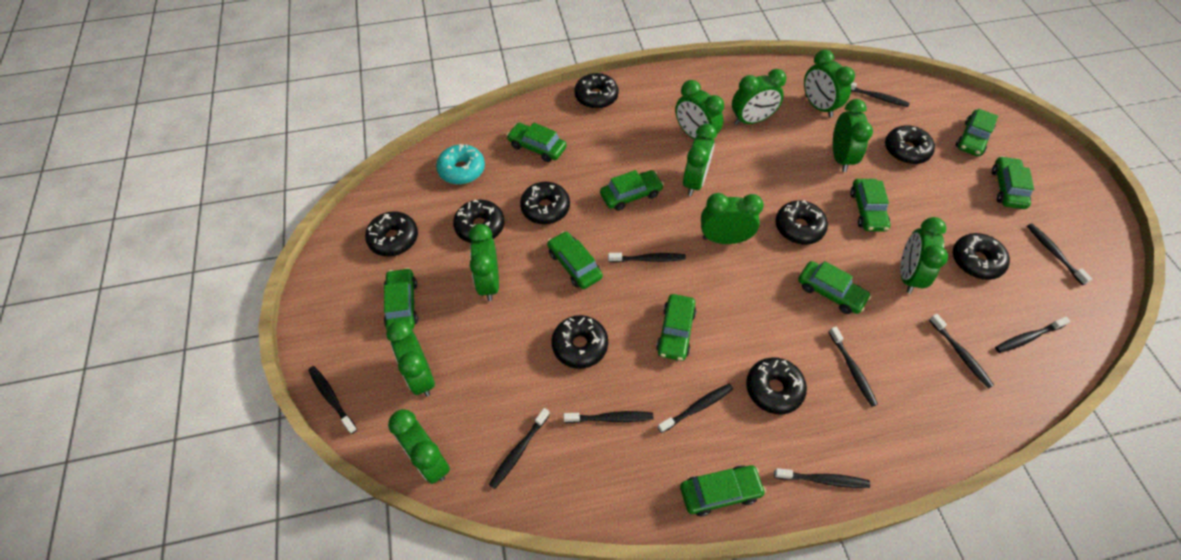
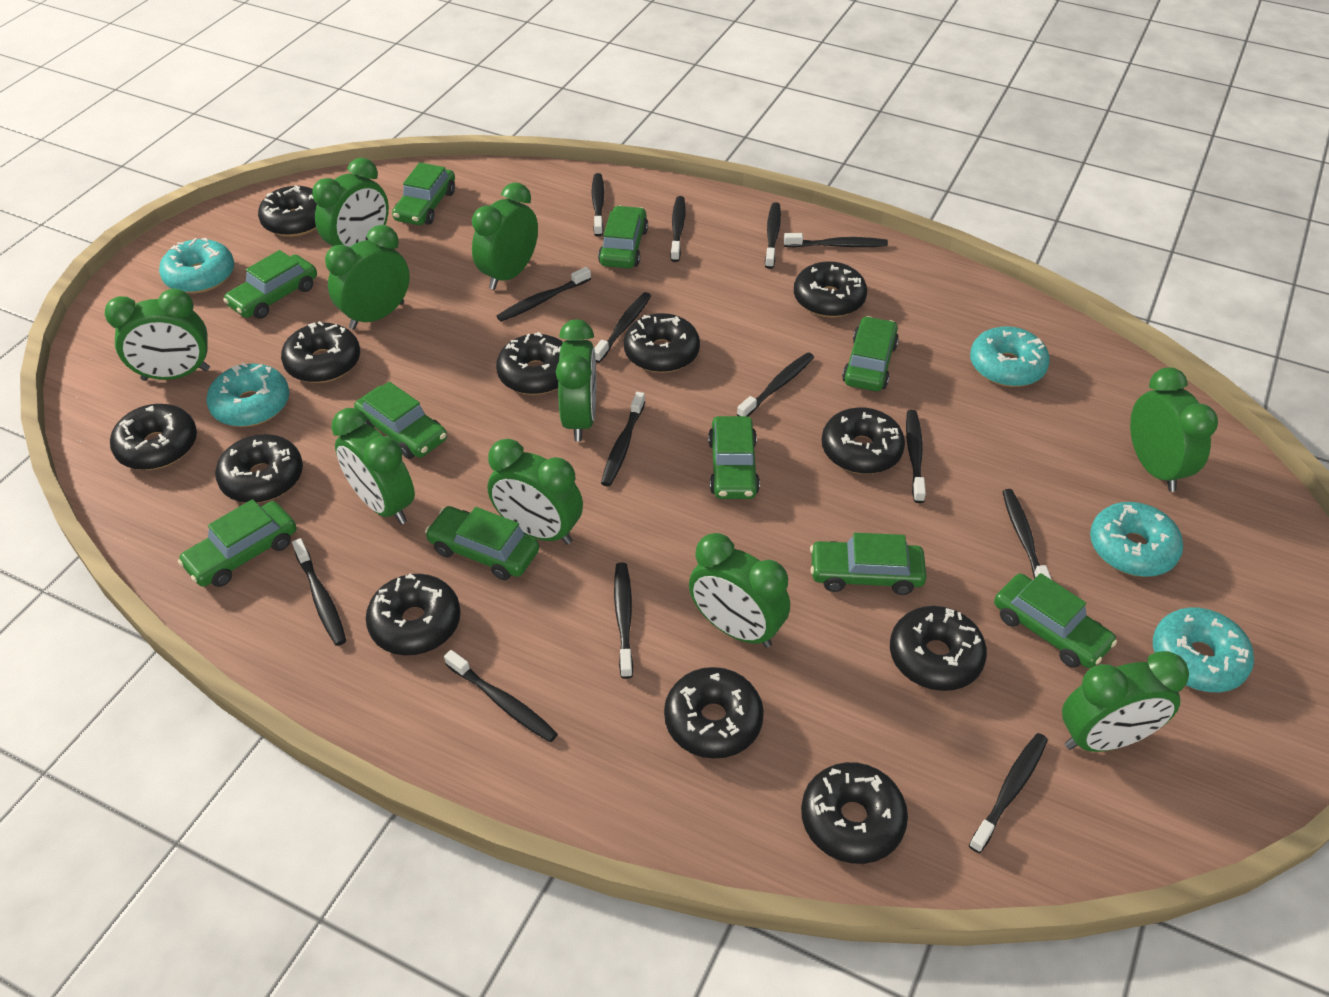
black donut: [365,211,418,256] [453,199,504,243] [520,182,570,224] [552,315,608,369] [574,73,619,109] [746,357,807,415] [775,200,828,245] [885,125,935,164] [953,233,1010,280] = 9 -> [110,404,197,470] [215,434,303,503] [258,185,317,237] [281,321,360,383] [366,573,461,655] [496,332,563,395] [624,313,700,373] [664,667,764,759] [794,261,867,318] [801,762,908,864] [822,407,905,474] [890,606,987,691] = 12
black toothbrush: [308,366,357,434] [489,408,550,489] [563,411,653,423] [608,253,686,263] [658,384,733,433] [774,468,870,488] [829,327,878,407] [851,82,910,107] [929,314,994,389] [995,317,1070,353] [1027,223,1092,285] = 11 -> [292,538,347,646] [444,650,558,742] [497,267,591,322] [592,173,604,237] [594,292,651,363] [601,392,645,487] [614,562,633,679] [670,196,686,262] [737,352,814,417] [765,202,781,269] [784,233,888,247] [906,410,926,503] [969,733,1048,853] [1002,489,1052,580] = 14
turquoise donut: [436,144,485,185] = 1 -> [159,238,234,294] [206,363,289,427] [970,326,1050,387] [1090,502,1183,577] [1153,607,1254,692] = 5

